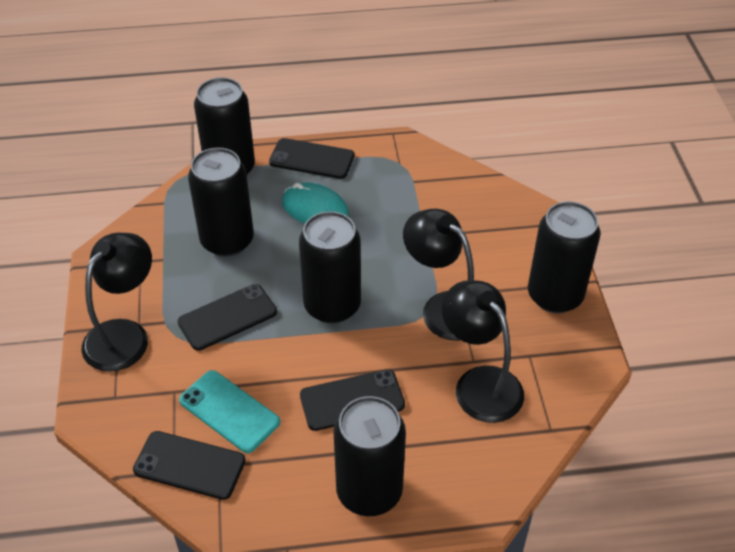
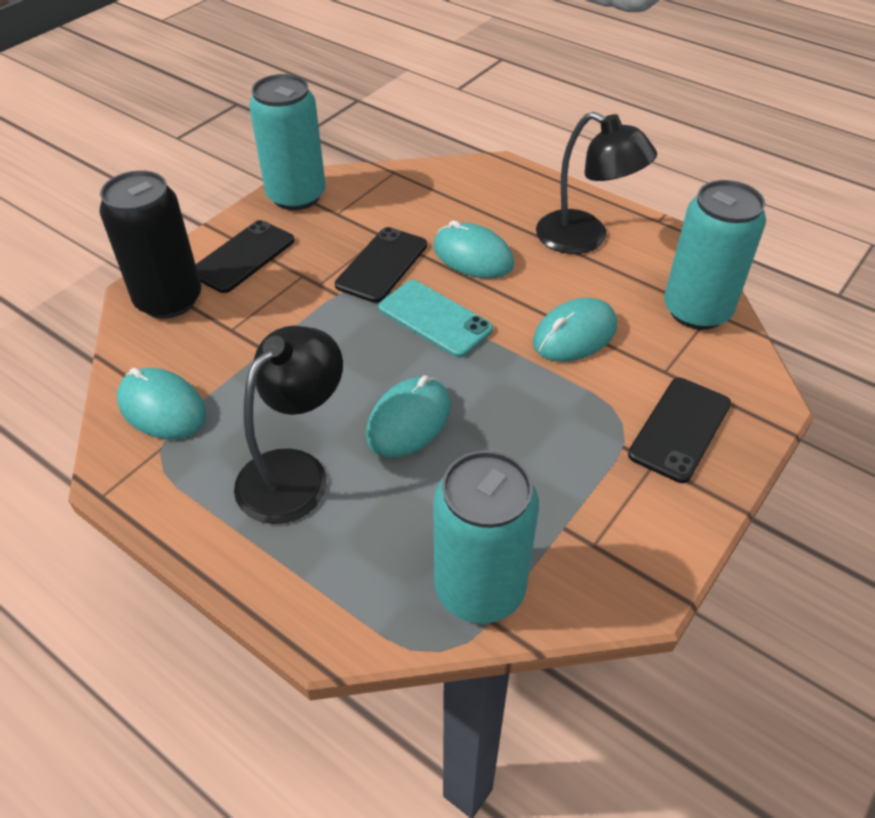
black can: [188,148,254,257] [194,77,255,175] [299,211,361,324] [333,396,406,516] [528,201,601,313] = 5 -> [99,170,201,319] = 1
black lamp: [81,233,152,372] [403,209,474,341] [442,280,524,423] = 3 -> [234,326,343,524] [536,112,657,254] = 2
black phone: [133,431,246,500] [177,284,277,351] [269,138,354,179] [300,369,405,431] = 4 -> [196,220,294,293] [335,227,427,303] [628,378,731,483] = 3
turquoise can: none = 0 -> [249,74,326,210] [433,450,539,624] [664,180,766,330] = 3
turquoise mouse: [282,182,349,224] = 1 -> [117,368,206,439] [366,375,451,458] [433,221,514,279] [533,298,617,362] = 4

